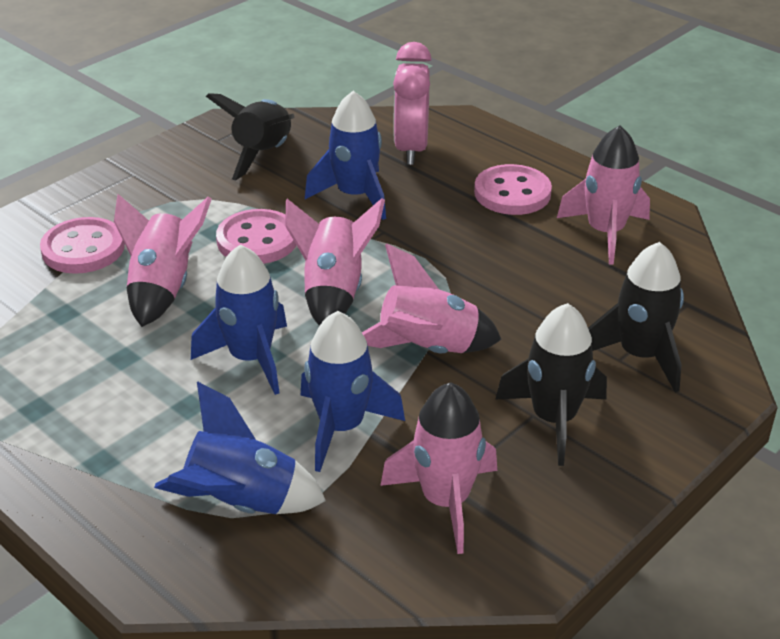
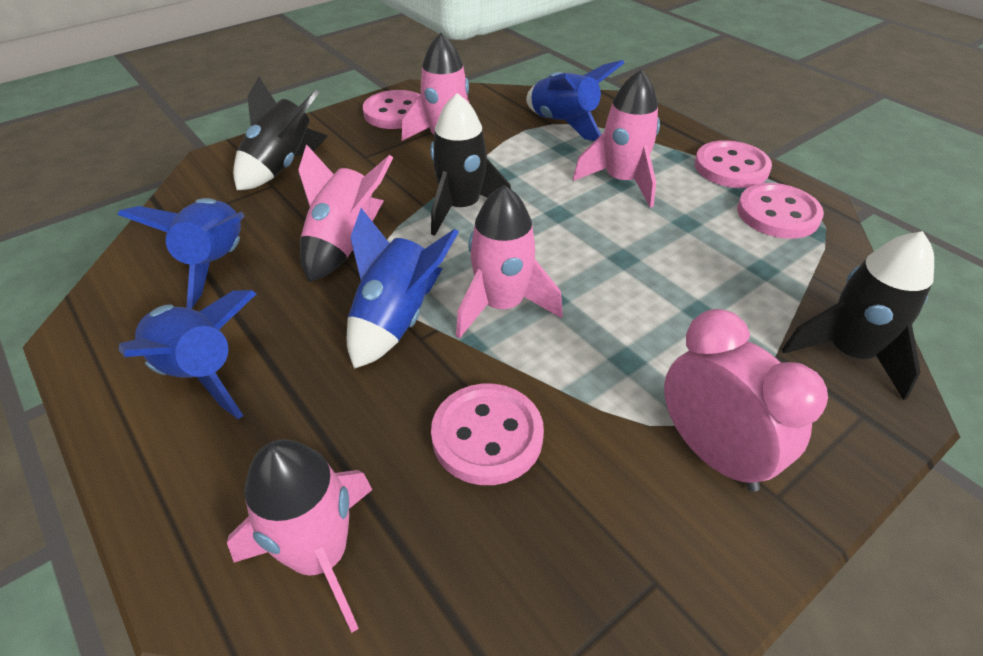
pink button: [40,217,125,274] [216,209,296,264] [474,164,552,215] = 3 -> [363,90,420,129] [431,384,544,485] [695,140,772,188] [737,183,824,239] = 4

